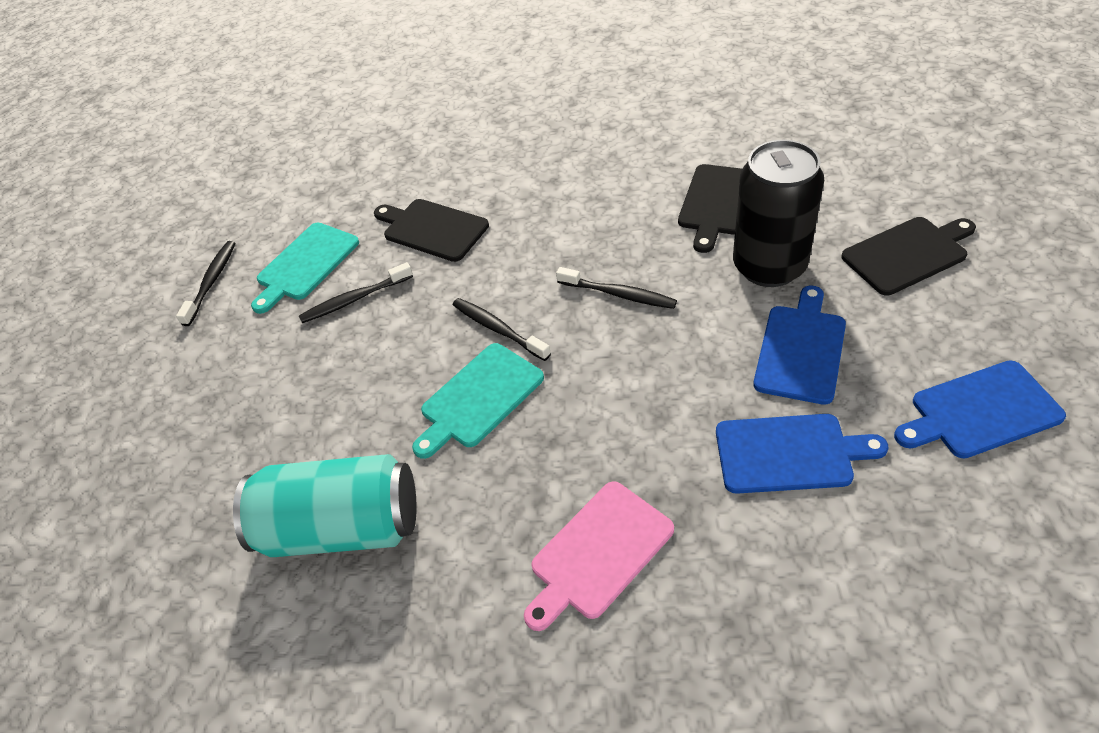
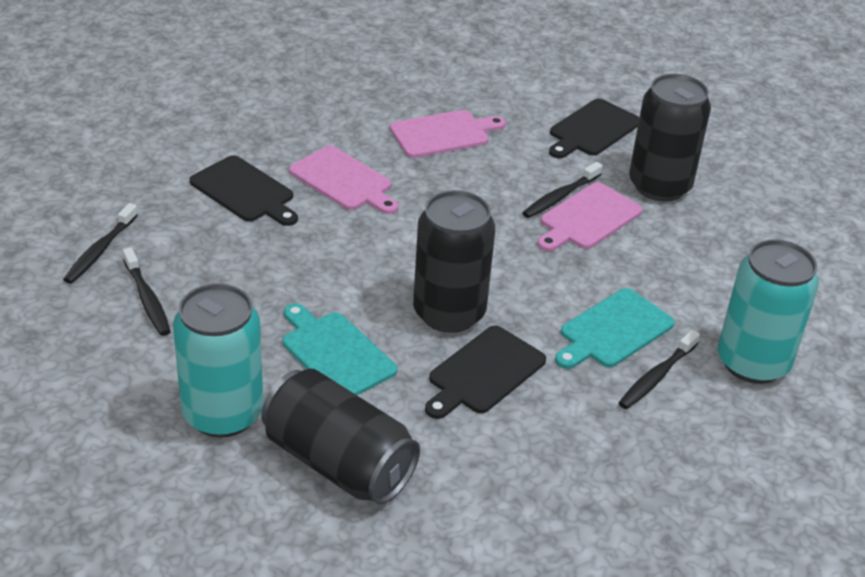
black can: [733,140,824,287] = 1 -> [261,369,420,505] [413,190,495,333] [629,74,711,202] = 3
blue cutting board: [716,414,889,494] [753,286,846,405] [894,361,1066,458] = 3 -> none = 0
pink cutting board: [524,481,674,631] = 1 -> [289,146,399,214] [390,110,506,158] [537,182,642,251] = 3
turquoise can: [233,454,417,557] = 1 -> [173,284,263,438] [718,239,819,384] = 2

